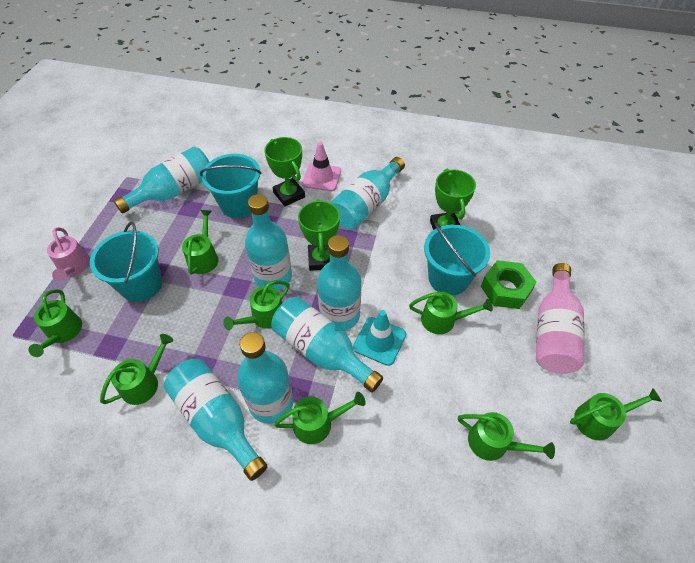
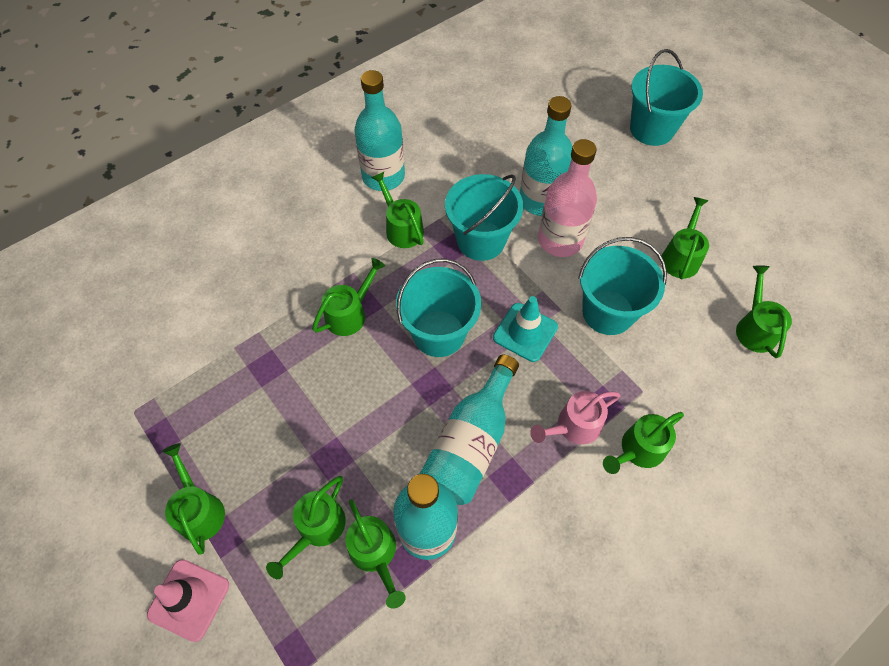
green nut: [481,260,537,309] = 1 -> none = 0
green trophy: [264,137,305,206] [298,199,340,271] [430,169,476,230] = 3 -> none = 0
turquoise bottle: [114,147,209,214] [164,359,268,481] [237,332,294,424] [245,194,292,290] [272,297,383,392] [317,235,361,331] [330,157,405,229] = 7 -> [354,70,405,191] [393,474,458,560] [420,354,519,505] [520,96,572,216] = 4
turquoise bucket: [90,222,162,302] [200,154,262,218] [424,223,490,295] = 3 -> [396,258,481,357] [445,174,523,261] [578,237,667,335] [630,49,703,146] = 4

